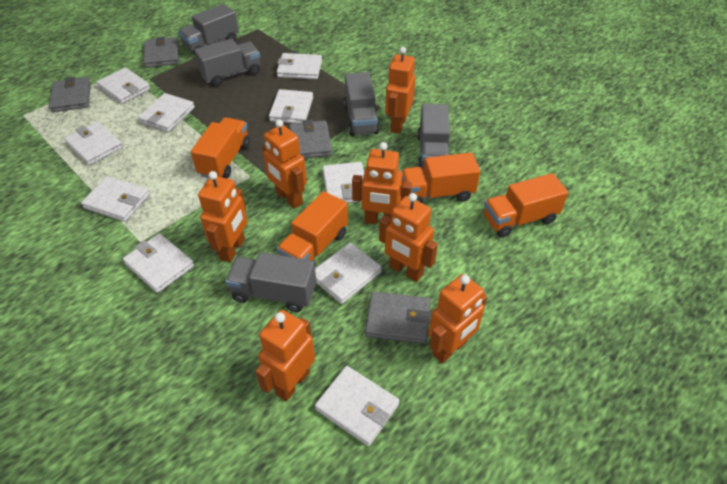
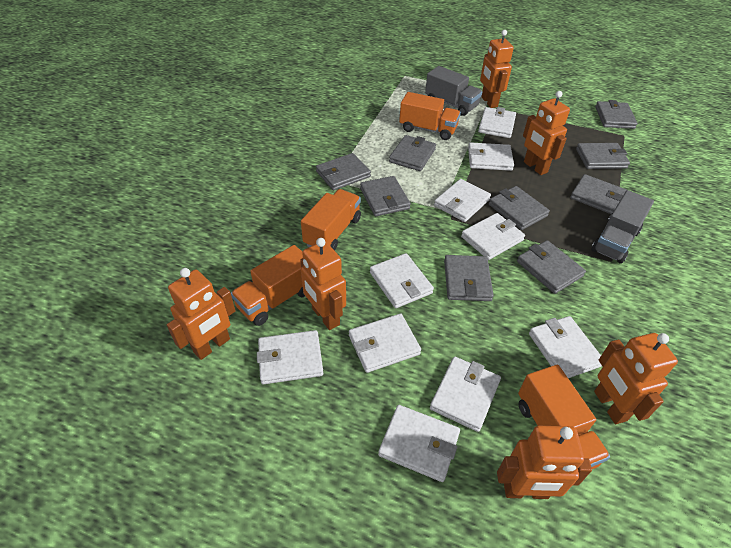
grey truck: [178,4,239,55] [194,39,260,86] [226,252,316,312] [344,72,379,136] [417,104,450,169] = 5 -> [425,66,482,116] [591,190,654,264] = 2
grey wallet: [49,77,91,112] [143,36,179,68] [290,119,332,158] [365,292,431,344] = 4 -> [316,153,371,190] [360,176,411,216] [389,135,436,171] [444,255,494,301] [489,186,550,230] [517,240,586,294] [570,174,627,214] [576,143,630,169] [595,100,638,129] = 9
orange robot: [198,171,247,262] [255,310,315,401] [262,119,307,209] [352,142,412,224] [379,193,438,282] [385,47,415,134] [428,274,487,363] = 7 -> [167,268,235,360] [300,238,346,330] [480,30,514,108] [497,426,592,499] [523,91,570,175] [594,333,678,424] = 6

